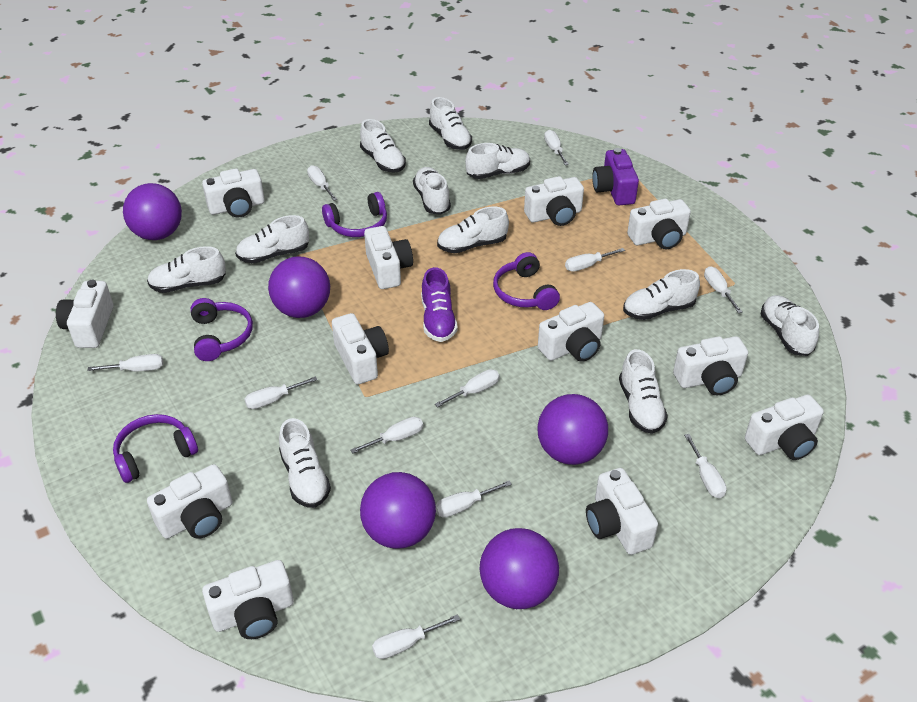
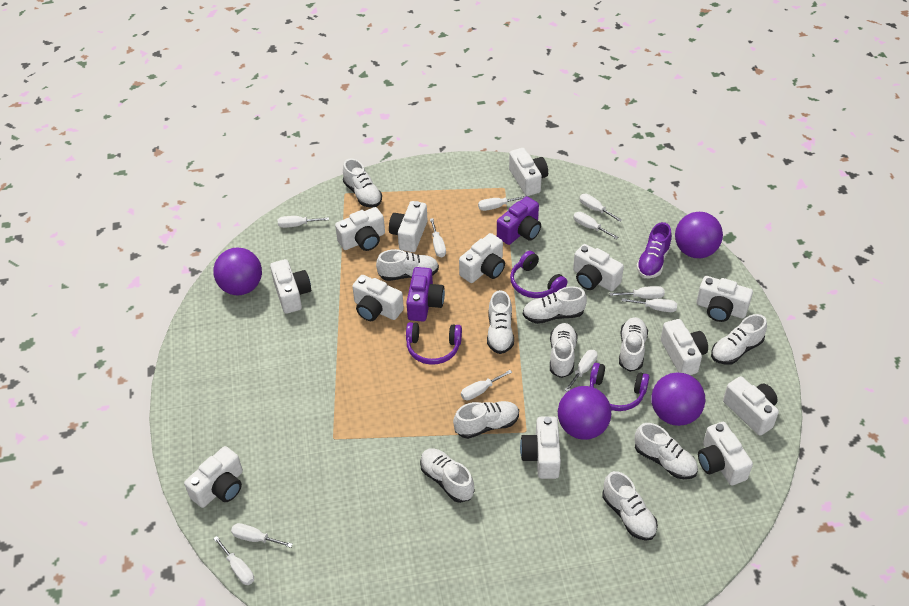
purple ball: [123,183,182,240] [268,257,330,318] [360,472,436,549] [480,528,559,609] [537,394,608,465] = 5 -> [214,248,262,295] [558,386,611,440] [651,373,705,426] [675,212,723,258] = 4
purple camera: [592,148,639,205] = 1 -> [406,267,445,322] [497,196,541,245] = 2
purple headphones: [113,414,198,483] [191,298,253,361] [322,192,387,237] [493,252,560,310] = 4 -> [406,322,462,365] [510,251,567,298] [590,363,649,411] = 3
white camera: [56,280,113,348] [147,464,233,539] [202,168,265,218] [202,560,294,639] [332,313,389,384] [364,226,413,289] [524,176,584,226] [538,302,604,362] [586,468,658,555] [627,199,691,249] [673,336,748,396] [745,395,824,460] = 12 -> [184,446,243,508] [270,259,311,314] [335,207,385,251] [352,275,404,321] [389,201,428,252] [459,233,505,283] [509,148,548,196] [520,417,561,479] [573,244,624,291] [661,319,708,375] [697,276,753,322] [698,422,753,485] [723,376,779,436] = 13

